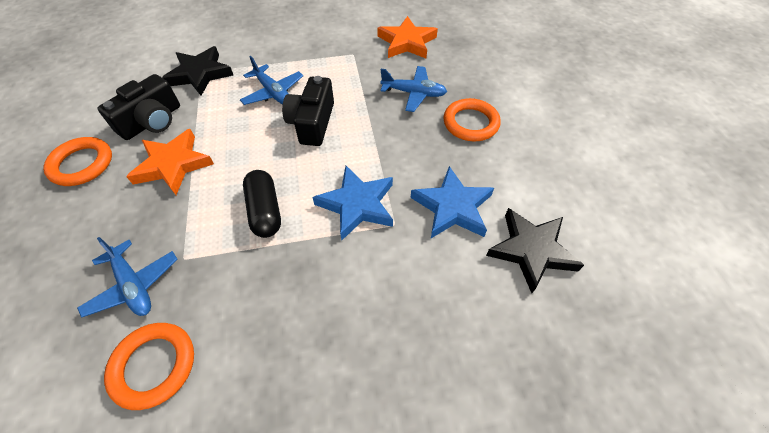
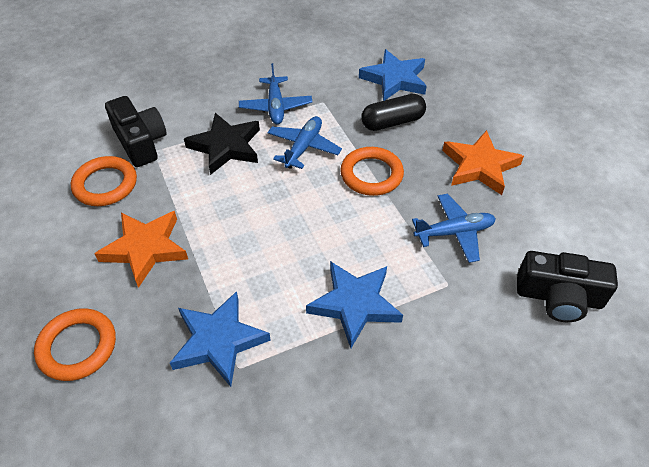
black star: [162,46,233,96] [486,208,584,293] = 2 -> [184,113,260,175] = 1
blue star: [312,166,393,240] [411,166,494,238] = 2 -> [170,291,271,387] [306,261,403,348] [359,49,427,101] = 3

